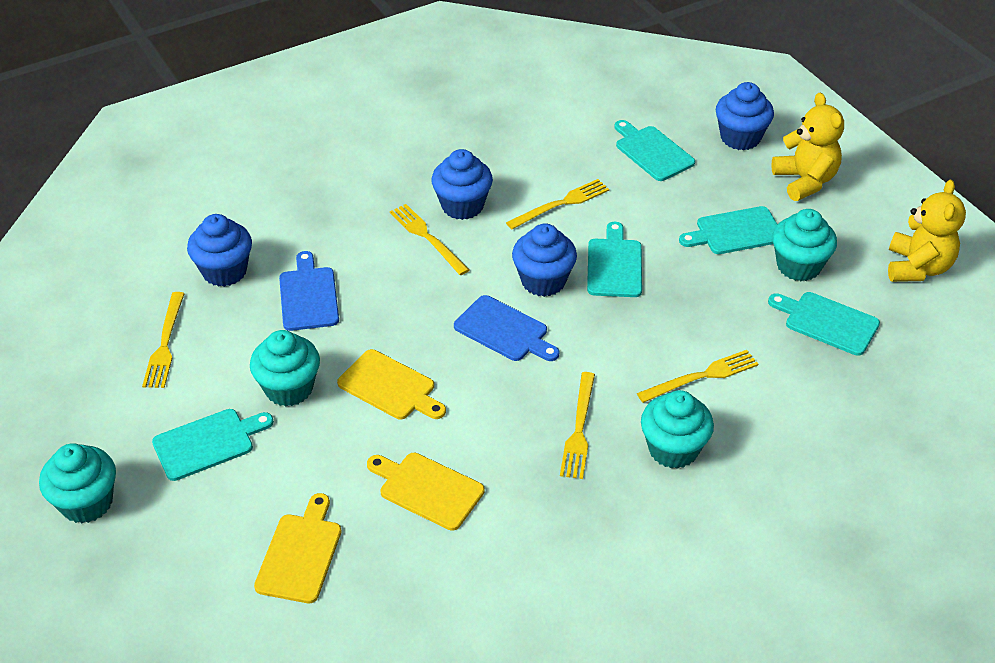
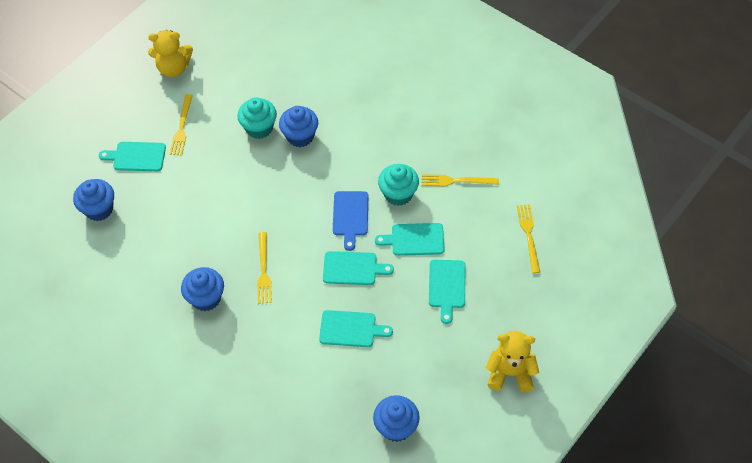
blue cutting board: [279,251,339,331] [454,295,559,361] = 2 -> [333,191,368,251] = 1
turquoise cupcake: [39,443,116,523] [250,330,320,406] [641,390,714,469] [772,209,837,281] = 4 -> [237,97,277,139] [378,164,419,206] = 2
yellow cutting board: [254,493,341,603] [337,349,446,419] [367,453,485,531] = 3 -> none = 0
yellow fork: [142,292,185,388] [390,204,469,275] [506,179,609,229] [560,372,595,479] [637,350,758,403] = 5 -> [170,94,193,156] [257,232,272,304] [422,174,499,186] [517,204,540,273] = 4

